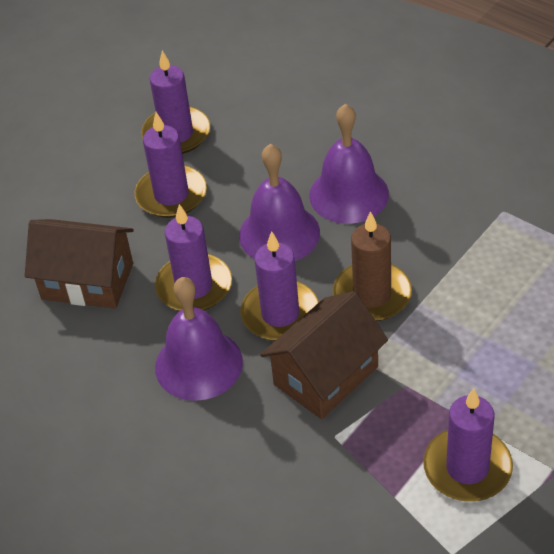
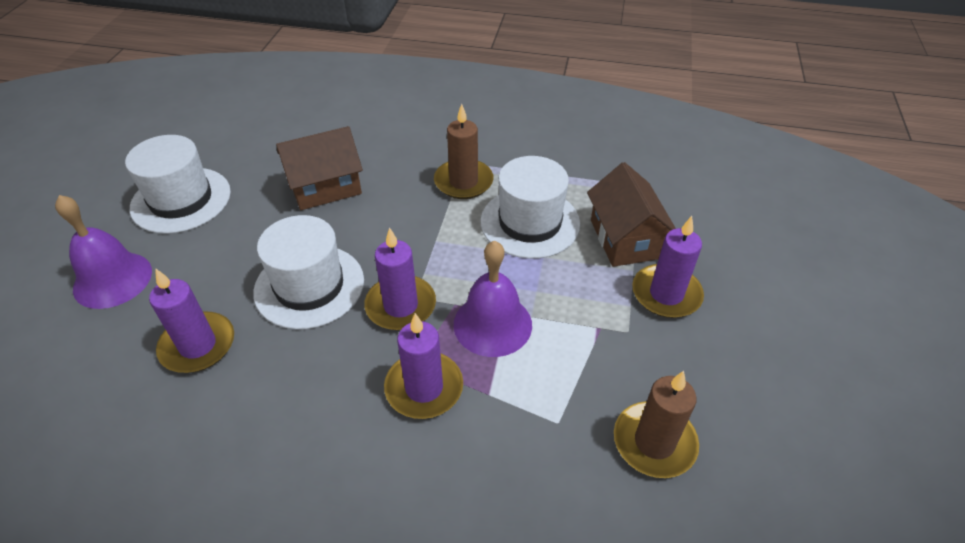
brown candle: [333,211,412,321] = 1 -> [434,104,493,199] [614,371,699,478] = 2
purple bell: [155,277,243,401] [239,144,320,261] [309,104,389,224] = 3 -> [55,195,152,309] [453,241,532,357] = 2
purple candle: [135,112,207,218] [141,51,210,154] [155,204,232,311] [240,231,319,341] [423,388,513,502] = 5 -> [149,269,234,373] [364,227,436,330] [384,313,463,419] [632,216,704,318] = 4
white hat: none = 0 -> [125,135,231,234] [253,215,364,329] [481,156,580,259] = 3

